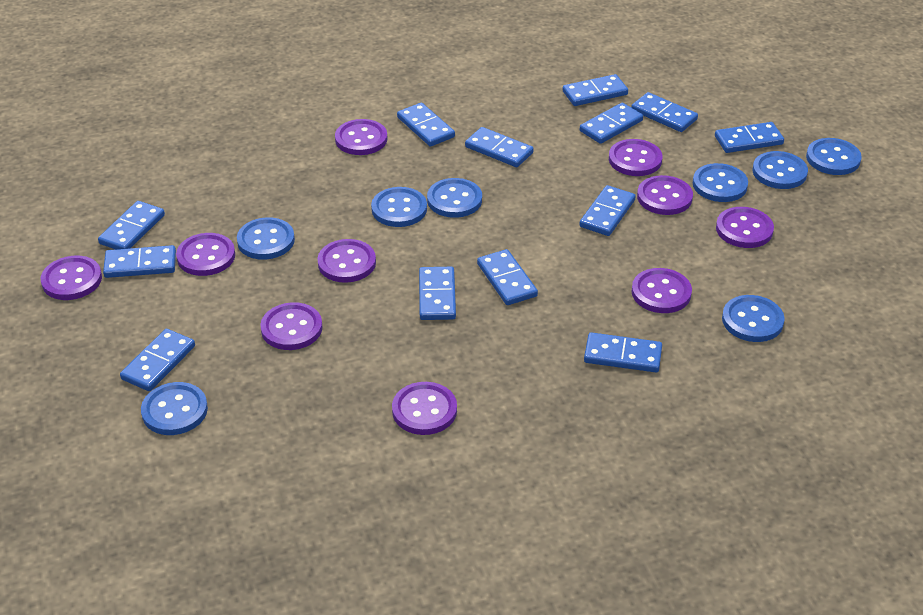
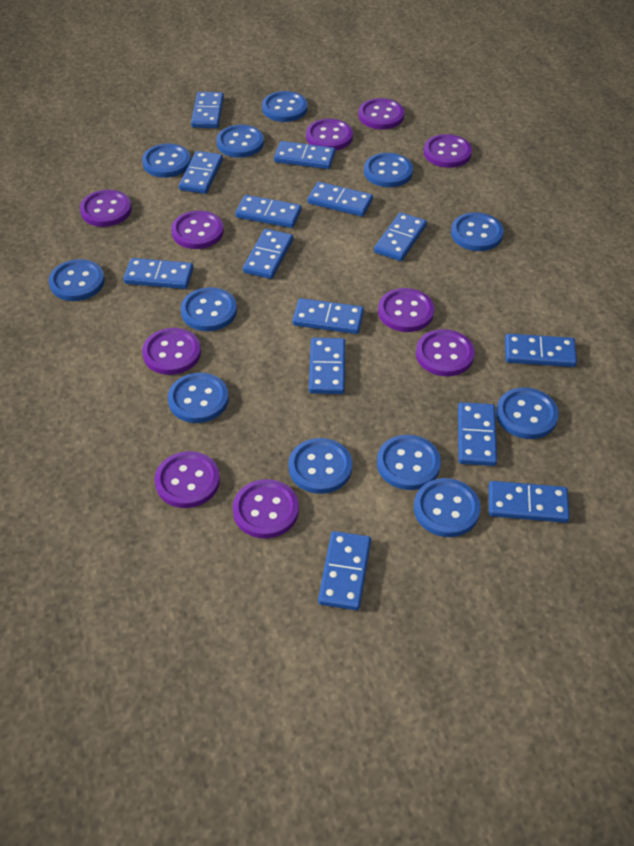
blue button: [141,382,208,435] [237,217,295,260] [371,187,427,227] [427,178,482,218] [693,163,748,202] [722,295,785,342] [752,151,808,189] [806,138,862,175] = 8 -> [49,259,105,301] [142,143,191,178] [168,373,229,423] [181,287,237,331] [216,125,264,158] [262,91,308,122] [288,438,352,494] [364,153,413,187] [377,435,441,490] [414,478,481,537] [451,212,504,251] [496,388,559,439] = 12
blue domino: [98,201,165,250] [103,245,176,278] [120,329,195,391] [397,103,455,146] [419,267,456,320] [465,127,534,167] [477,249,538,305] [562,74,628,106] [579,185,636,236] [580,103,643,144] [584,332,662,372] [631,92,698,132] [715,122,784,153] = 13 -> [124,258,193,289] [179,151,223,194] [191,92,224,128] [236,195,302,228] [243,229,293,279] [274,141,335,169] [293,298,364,334] [308,182,373,217] [309,338,345,394] [318,531,371,611] [374,212,427,261] [458,402,497,466] [489,481,570,523] [505,334,577,367] = 14

